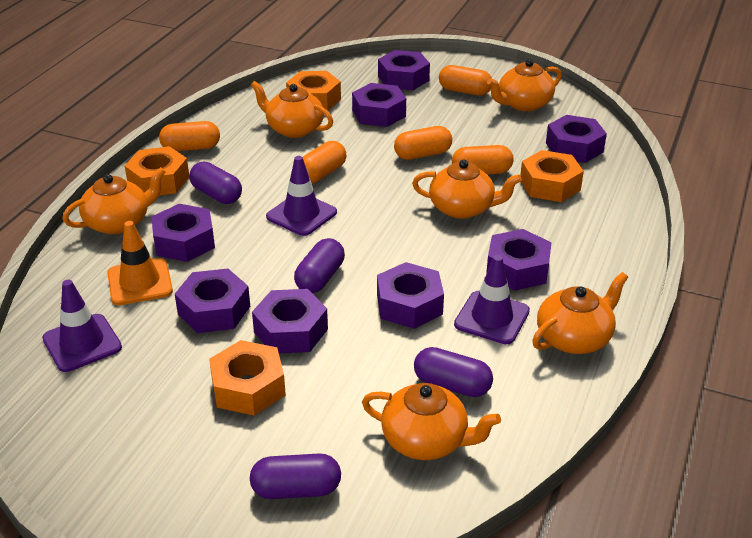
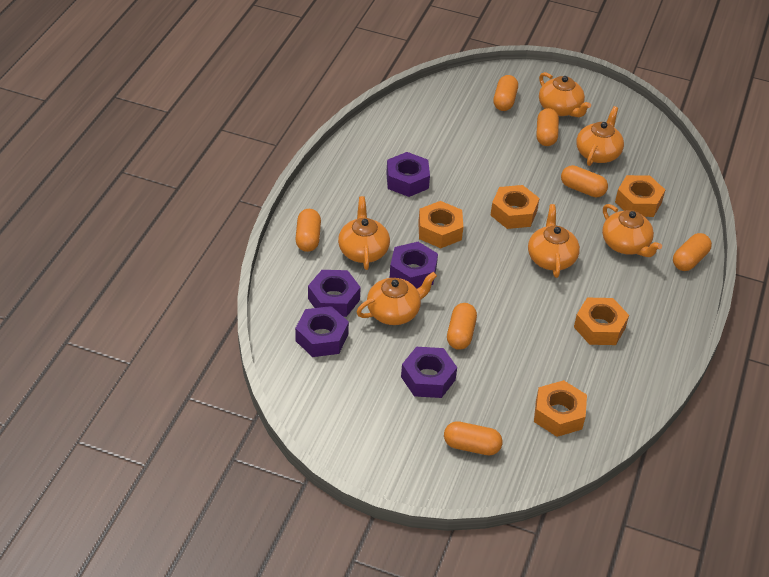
orange capsule: [159,121,220,151] [303,141,347,183] [394,126,452,160] [439,65,492,95] [452,145,514,174] = 5 -> [295,209,321,252] [444,421,503,455] [447,303,477,350] [493,75,518,111] [536,108,559,146] [561,165,608,197] [673,233,712,271] = 7
orange nut: [125,146,189,196] [209,340,286,416] [286,71,341,111] [520,150,584,202] = 4 -> [418,201,463,248] [491,185,540,229] [534,380,587,437] [574,298,629,345] [615,175,665,217] = 5
orange traffic cone: [107,221,173,305] = 1 -> none = 0
purple capsule: [189,162,242,204] [250,453,341,499] [294,238,345,293] [414,347,493,397] = 4 -> none = 0
purple nut: [151,204,215,262] [175,269,250,333] [252,289,328,353] [352,83,406,127] [377,262,444,329] [378,50,430,90] [486,229,552,291] [546,115,607,163] = 8 -> [295,306,349,357] [308,270,361,317] [386,152,430,197] [390,242,438,289] [401,347,457,398] = 5
purple traffic cone: [42,280,122,372] [266,156,337,236] [454,255,530,344] = 3 -> none = 0

